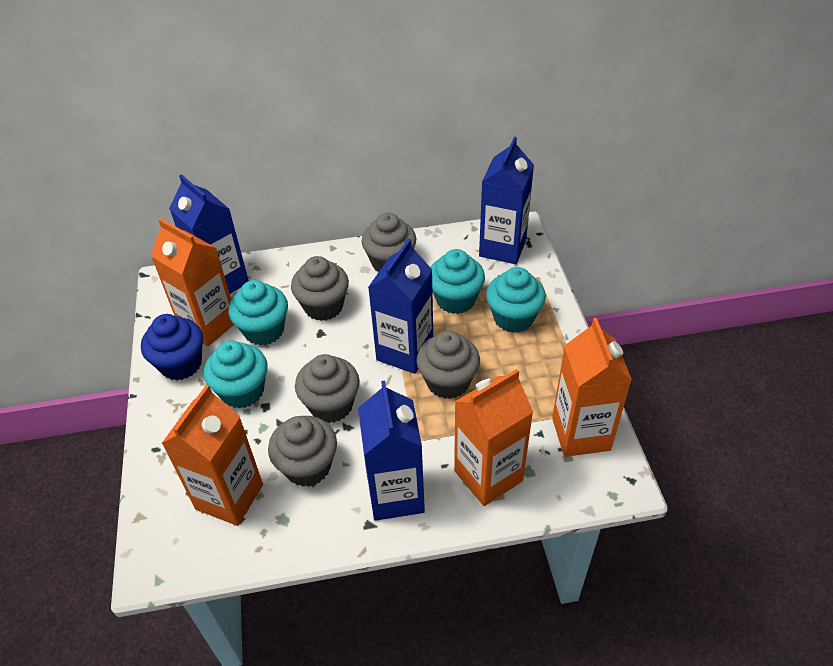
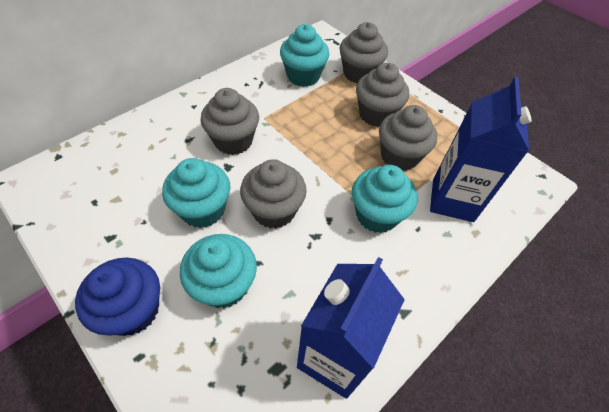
blue carton: [169,174,249,294] [358,380,425,521] [368,238,433,374] [479,137,534,264] = 4 -> [297,257,405,399] [430,77,532,222] = 2
orange carton: [151,218,234,346] [162,385,263,526] [454,369,533,506] [552,318,632,457] = 4 -> none = 0

